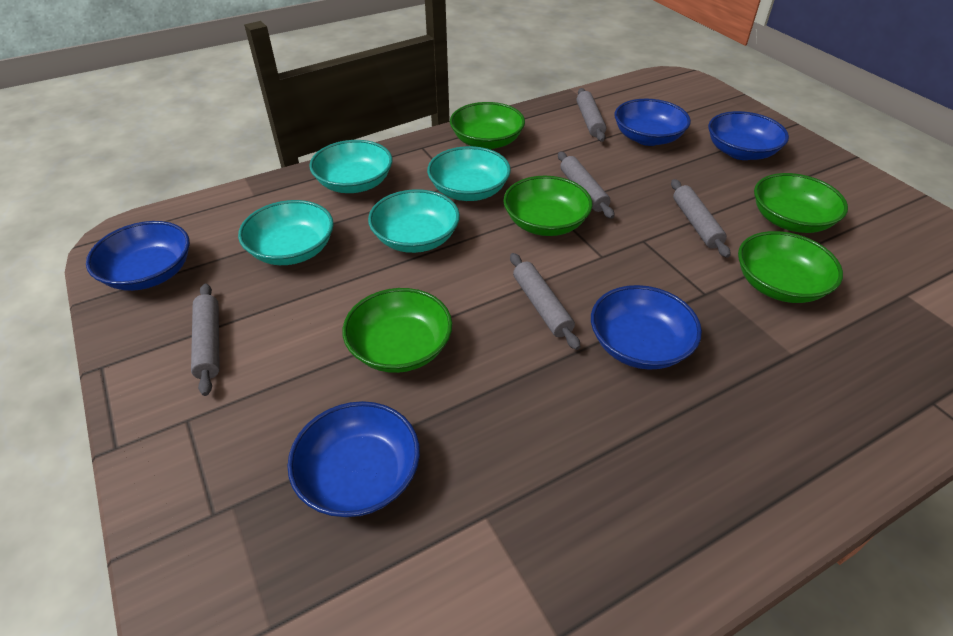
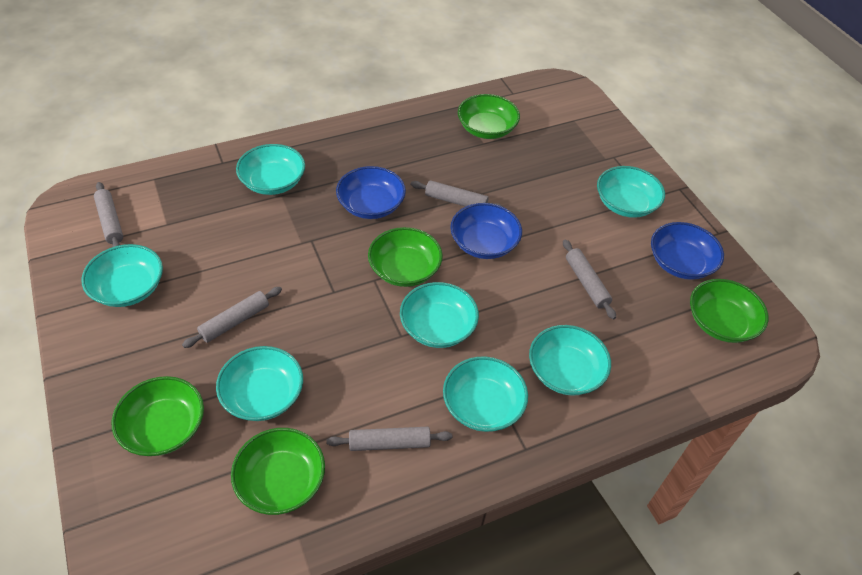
blue bowl: [86,221,190,291] [287,401,420,517] [591,285,702,370] [614,99,691,146] [708,111,789,160] = 5 -> [336,166,406,219] [450,203,522,259] [651,222,724,280] = 3
turquoise bowl: [238,200,334,265] [309,140,393,193] [368,189,460,253] [427,146,511,201] = 4 -> [82,244,163,307] [216,346,303,421] [236,144,305,195] [400,282,479,348] [443,357,528,432] [529,325,611,396] [597,166,665,218] = 7

